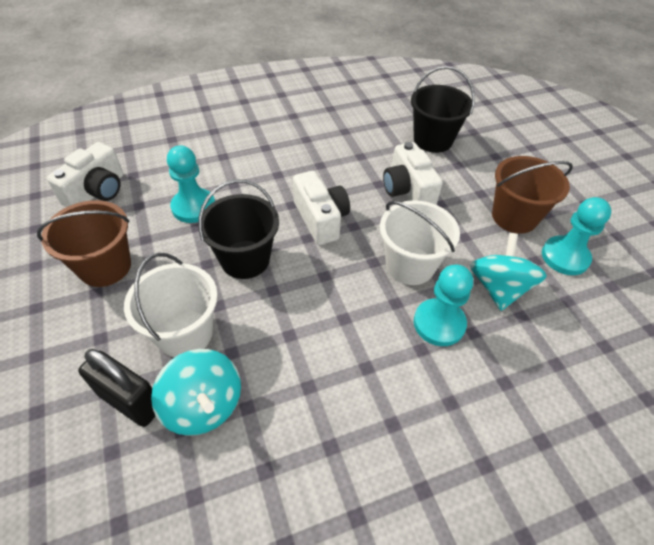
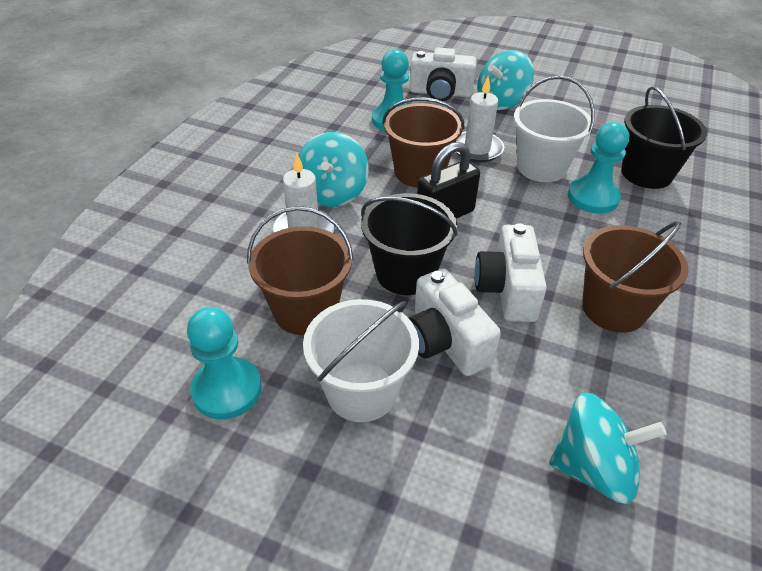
brown bucket: [37,200,131,287] [492,156,573,234] = 2 -> [247,206,354,335] [382,98,464,188] [582,221,688,333] = 3
turquoise spinning top: [151,349,241,436] [470,233,547,311] = 2 -> [298,132,369,207] [477,50,534,110] [549,392,666,504] = 3
white candle: none = 0 -> [273,153,335,233] [456,76,504,162] = 2

